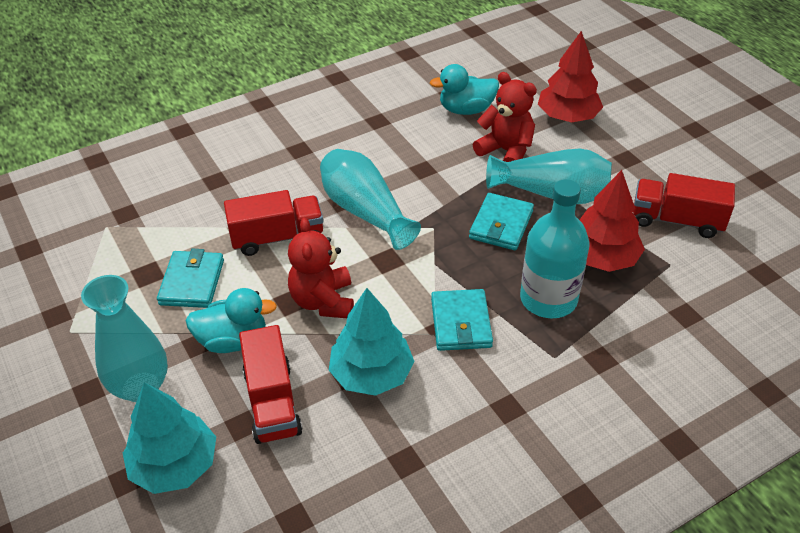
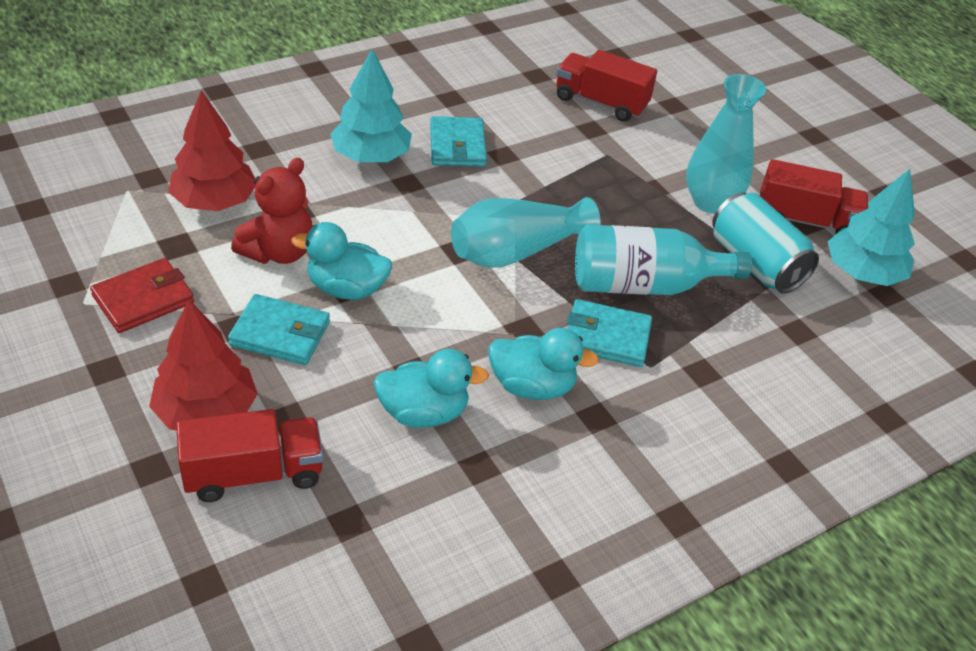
red teddy bear: [288,218,354,318] [473,72,537,162] = 2 -> [231,158,313,264] = 1
red wallet: none = 0 -> [90,258,194,333] = 1
turquoise can: none = 0 -> [712,192,819,294] = 1
turquoise duck: [185,288,277,353] [430,64,499,115] = 2 -> [291,222,392,300] [373,349,489,428] [488,328,599,400] = 3
turquoise vase: [81,275,168,402] [320,149,421,250] [486,148,612,204] = 3 -> [451,197,601,268] [686,74,766,214] = 2

